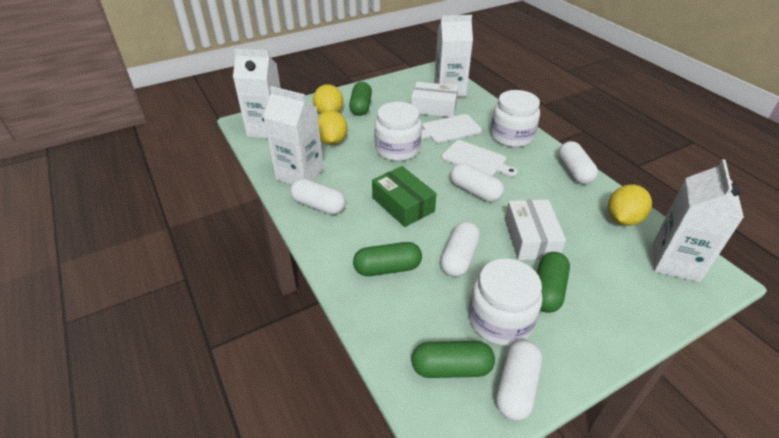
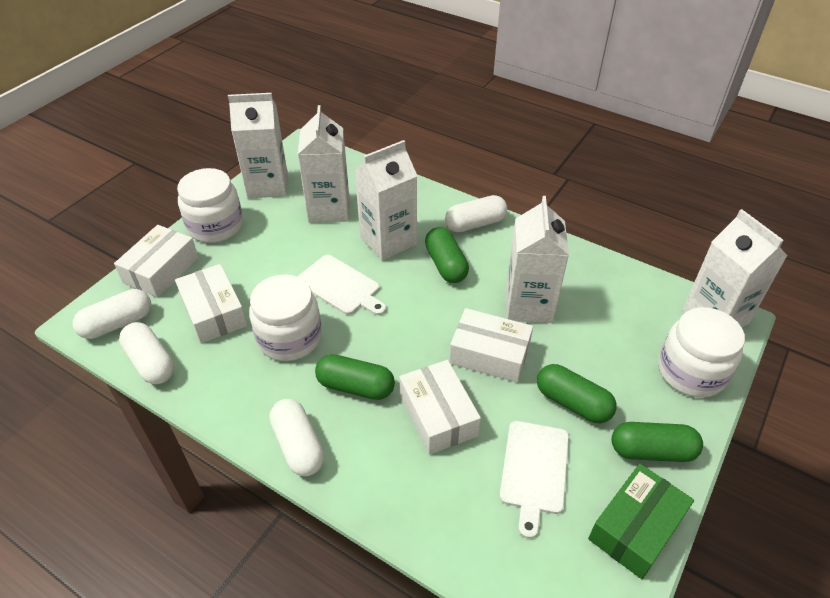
white box: [411,82,459,117] [505,200,566,260] = 2 -> [114,225,199,298] [175,264,247,343] [399,360,481,455] [449,308,533,383] = 4
white capsule: [290,178,346,215] [440,222,480,277] [450,163,504,202] [496,340,542,421] [558,141,598,184] = 5 -> [73,289,151,339] [119,322,174,384] [269,399,324,476] [445,195,507,232] = 4
white carton: [233,49,281,139] [263,86,324,185] [434,15,473,97] [652,159,744,282] = 4 -> [228,93,288,198] [298,105,349,223] [354,140,417,261] [506,196,569,323] [682,209,788,327] = 5
yellow lemon: [313,84,343,114] [318,110,348,145] [608,184,652,226] = 3 -> none = 0

